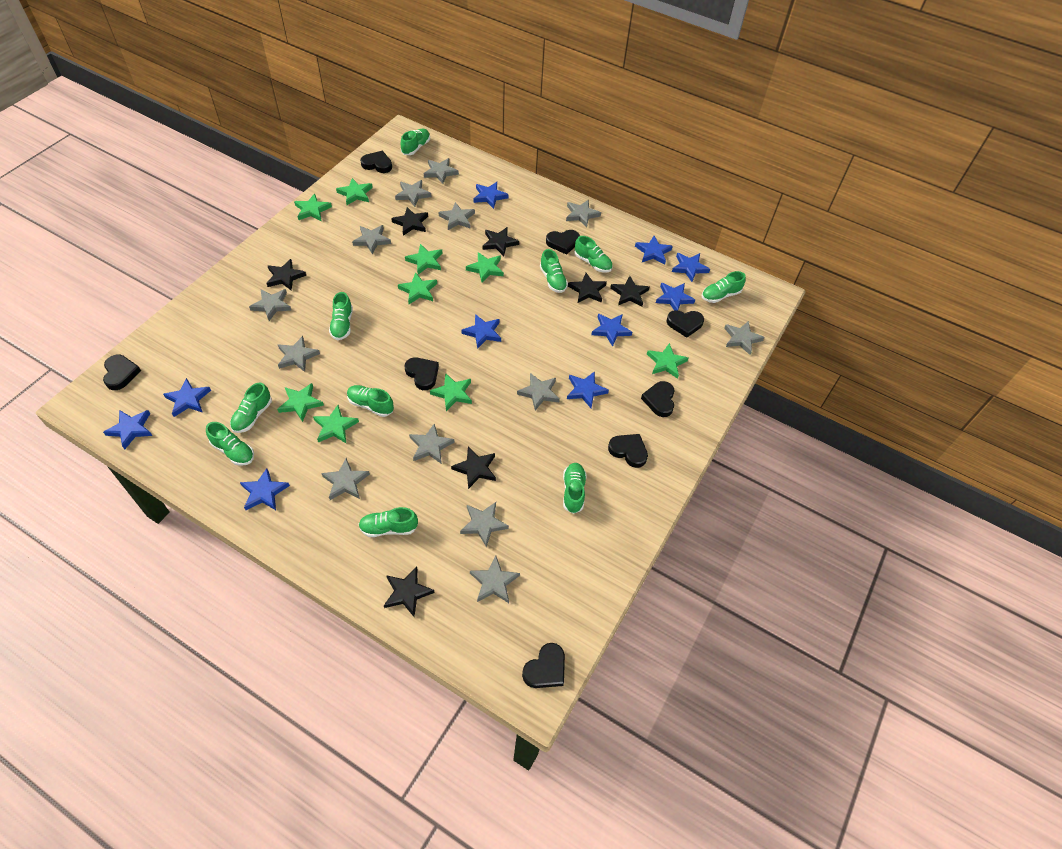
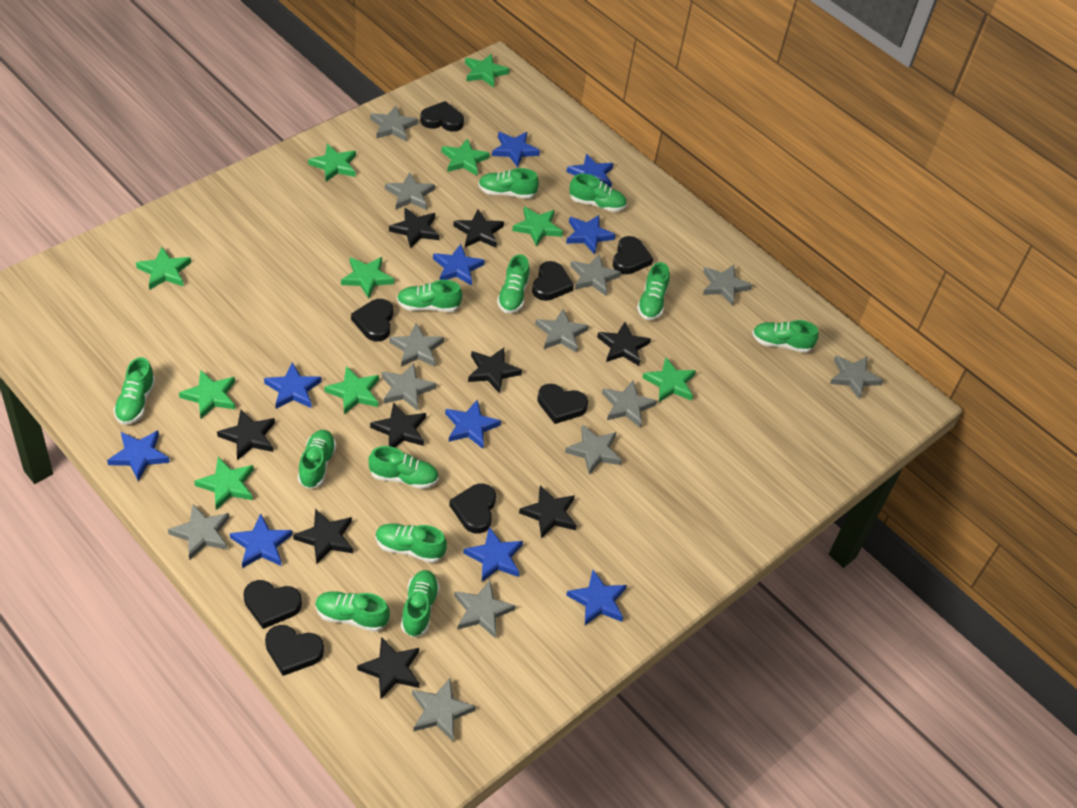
black star: [266,259,306,291] [384,566,434,617] [391,207,428,236] [451,447,496,489] [483,227,519,256] [568,273,607,303] [610,276,649,307] = 7 -> [217,410,275,460] [293,509,353,565] [357,637,420,699] [370,402,426,447] [389,208,440,249] [453,209,504,248] [468,348,522,394] [519,485,577,539] [597,322,651,366] = 9
green shoe: [206,422,254,466] [230,383,272,433] [329,292,353,340] [347,385,394,417] [359,507,418,537] [401,129,430,155] [540,249,568,293] [563,463,587,514] [575,236,612,272] [701,271,746,303] = 10 -> [113,357,155,425] [298,430,336,489] [315,591,390,632] [368,446,439,489] [375,523,447,563] [397,280,462,312] [401,570,440,637] [478,168,539,199] [497,254,530,313] [569,174,627,212] [637,262,670,320] [752,320,819,353] = 12
green star: [277,383,324,422] [294,193,332,221] [313,405,359,443] [336,178,373,205] [398,272,437,304] [405,244,442,274] [430,373,472,411] [466,252,504,283] [647,343,688,379] = 9 -> [136,247,191,290] [179,370,235,419] [194,457,254,510] [308,144,356,182] [324,366,379,414] [341,257,394,298] [441,138,490,176] [465,54,509,88] [512,207,563,247] [642,357,696,402] = 10

